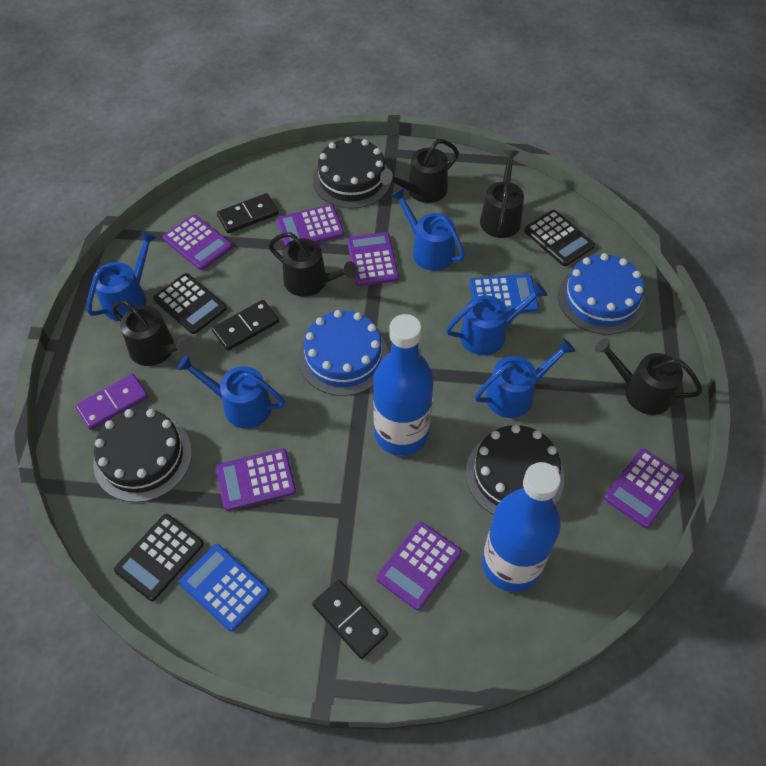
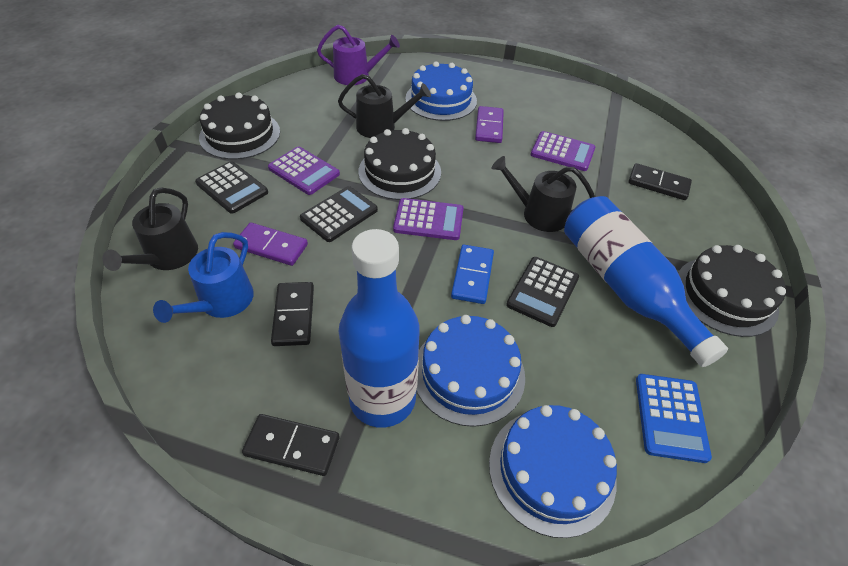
black watering can: [112,300,193,366] [269,232,357,297] [380,139,459,203] [480,150,524,238] [595,338,702,415] = 5 -> [102,187,198,271] [338,74,431,138] [492,156,595,232] = 3
blue cake: [298,310,389,396] [558,253,646,335] = 2 -> [405,62,477,121] [416,315,525,427] [489,405,617,538] = 3
blue calculator: [179,544,269,632] [470,274,539,313] = 2 -> [636,374,712,463] = 1
blue domino: none = 0 -> [451,245,494,304] = 1
blue watering can: [87,231,157,321] [177,355,285,429] [391,187,465,271] [446,282,548,355] [475,338,576,418] = 5 -> [153,232,254,323] = 1
purple calculator: [163,215,233,270] [216,449,296,511] [277,204,344,245] [347,232,399,286] [376,522,462,610] [604,449,685,528] = 6 -> [268,146,340,195] [393,198,463,240] [531,131,595,171] = 3
purple domino: [75,374,148,430] = 1 -> [233,222,308,266] [475,106,504,143] = 2
purple watering can: none = 0 -> [317,25,400,85] = 1

